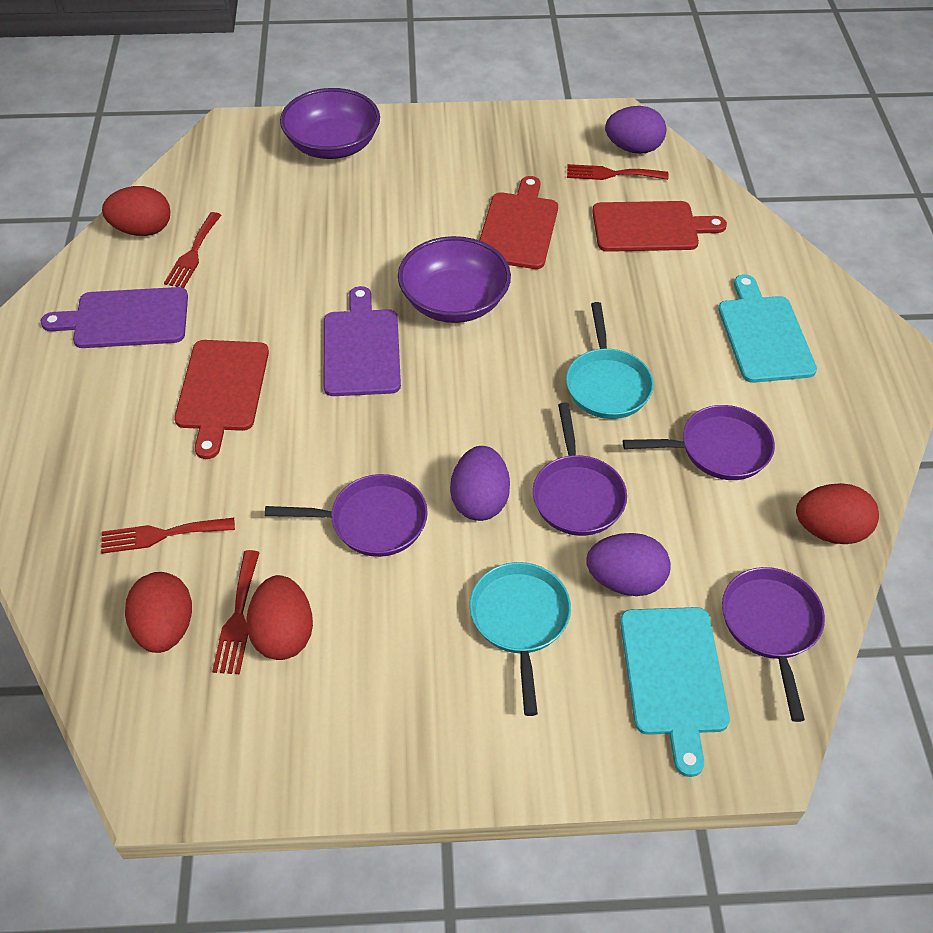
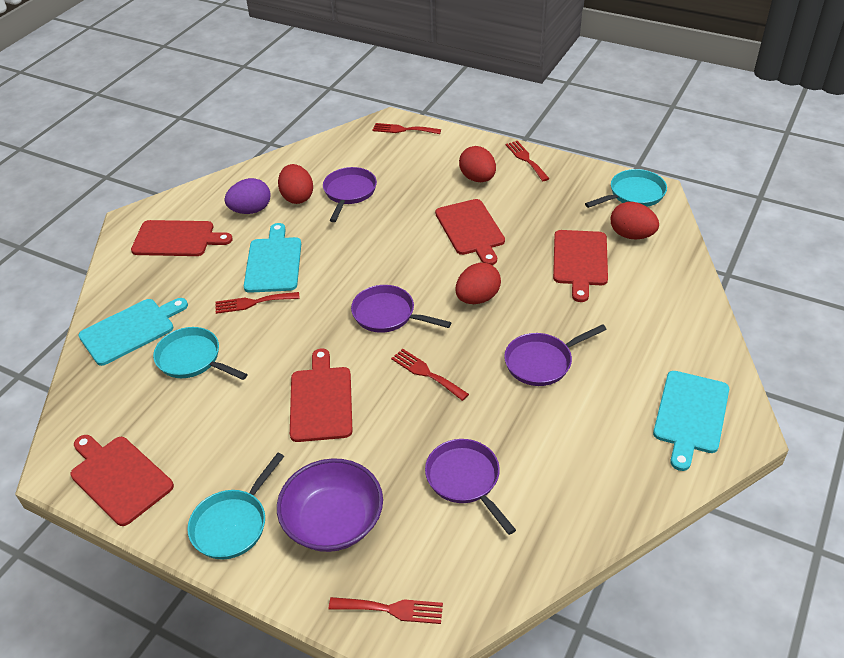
purple bowl: [280,88,380,159] [398,236,511,323] = 2 -> [277,458,383,552] = 1
purple cutting board: [41,287,188,348] [324,286,401,396] = 2 -> none = 0
purple egg: [450,446,510,521] [586,533,671,596] [605,106,666,154] = 3 -> [224,178,271,214] = 1
red cutting board: [174,340,269,459] [479,176,558,269] [592,201,727,252] = 3 -> [71,435,174,526] [131,220,233,256] [290,348,352,442] [435,199,505,265] [553,230,608,302] = 5
red fork: [101,518,235,554] [164,212,221,288] [212,550,260,674] [567,164,669,180] = 4 -> [216,292,300,314] [329,597,443,624] [373,123,441,134] [391,349,469,401] [506,141,550,181] = 5
turquoise cutting board: [620,607,730,777] [718,274,817,383] = 2 -> [78,298,188,366] [244,223,301,293] [653,371,729,471] = 3
turquoise pan: [470,562,571,716] [566,302,654,419] = 2 -> [153,327,247,380] [187,453,285,560] [585,169,667,208] = 3

